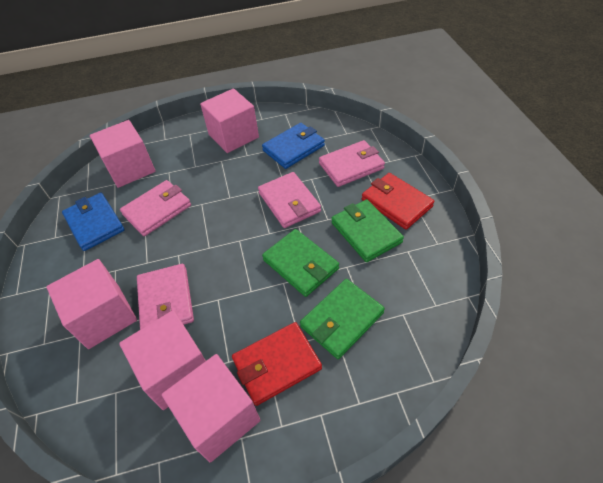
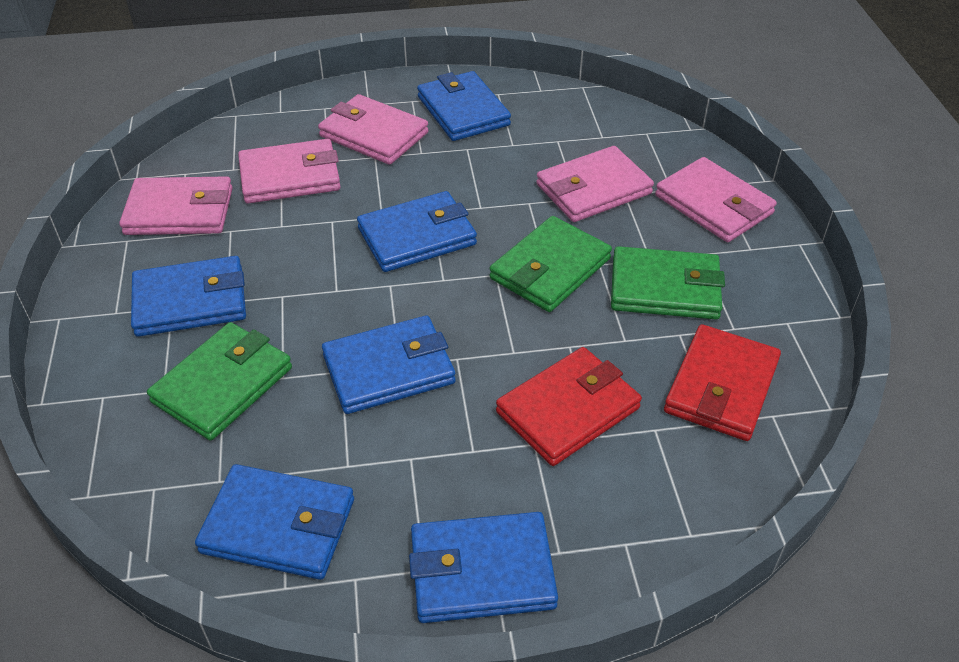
blue wallet: [62,193,125,251] [262,123,325,169] = 2 -> [131,256,246,337] [195,464,354,580] [322,315,456,414] [357,191,477,272] [409,512,558,623] [417,71,511,141] = 6
pink cube: [46,259,137,349] [90,120,156,188] [119,310,206,410] [162,354,261,463] [200,88,259,153] = 5 -> none = 0
pink wallet: [120,180,191,236] [137,264,194,330] [258,172,321,228] [319,140,385,187] = 4 -> [119,176,233,235] [238,139,341,204] [318,94,428,165] [536,146,654,222] [655,157,777,242] = 5

